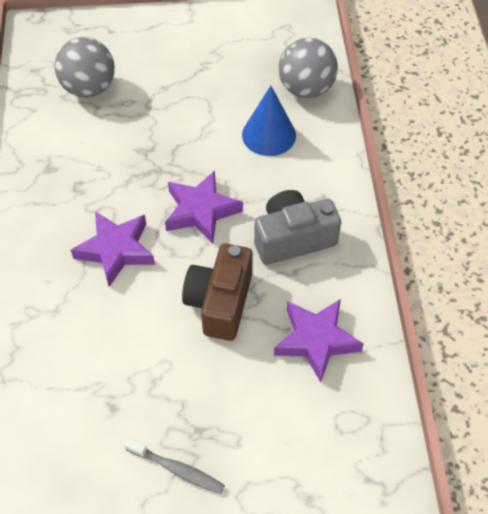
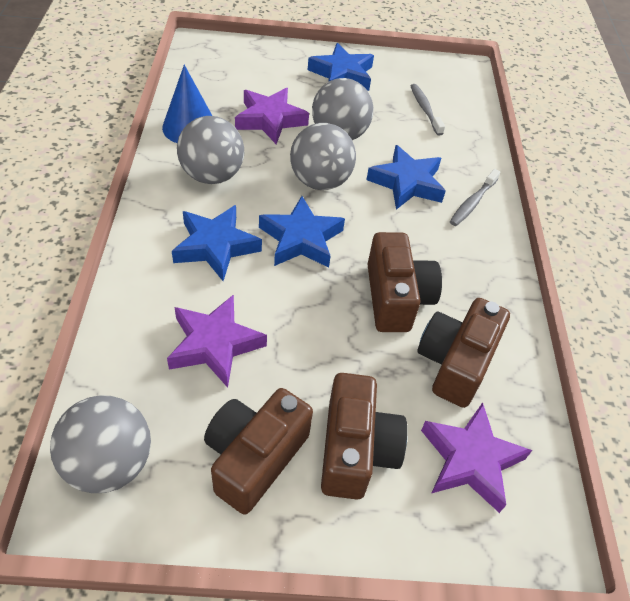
blue star: none = 0 -> [172,205,262,281] [259,196,345,268] [308,43,374,91] [366,145,446,210] = 4
brown camera: [182,244,253,341] = 1 -> [204,388,313,514] [321,373,407,500] [367,232,442,332] [417,298,510,408] = 4
grey ball: [55,37,115,98] [279,38,338,98] = 2 -> [50,395,151,493] [177,116,244,184] [290,123,356,190] [312,78,374,140] = 4
grey camera: [254,190,341,265] = 1 -> none = 0
grey toothbrush: [124,438,225,494] = 1 -> [411,84,445,136] [450,169,500,226] = 2

